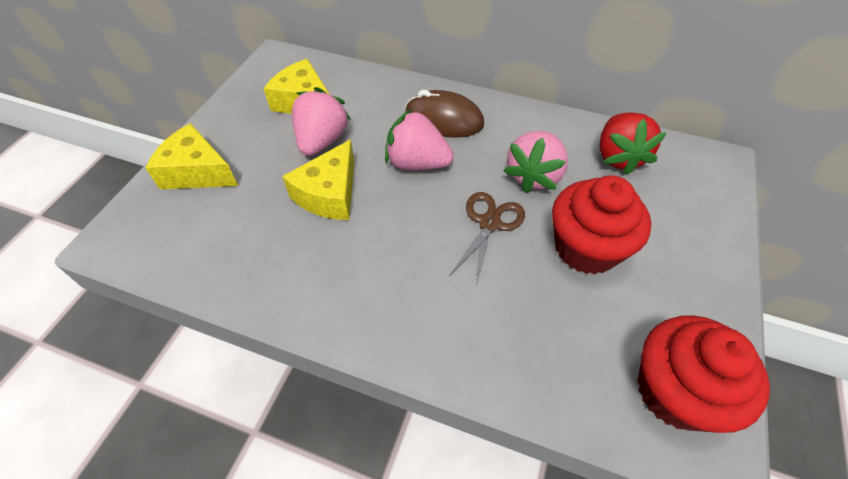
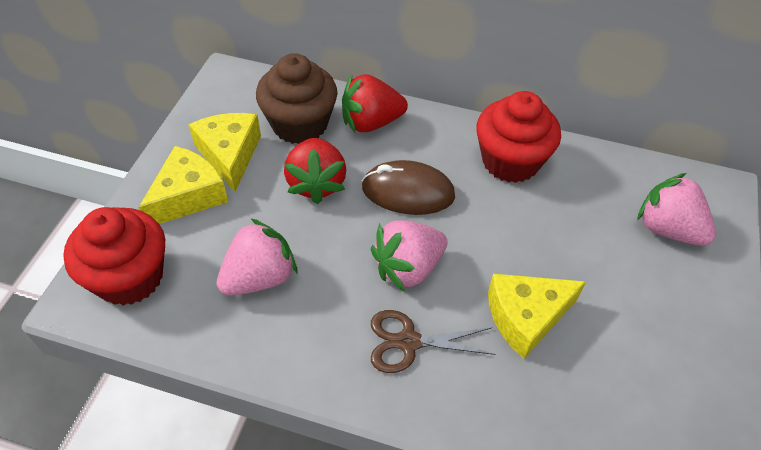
brown cupcake: none = 0 -> [256,53,338,144] = 1
red strawberry: [599,112,666,175] = 1 -> [284,138,346,204] [342,74,408,132] = 2

